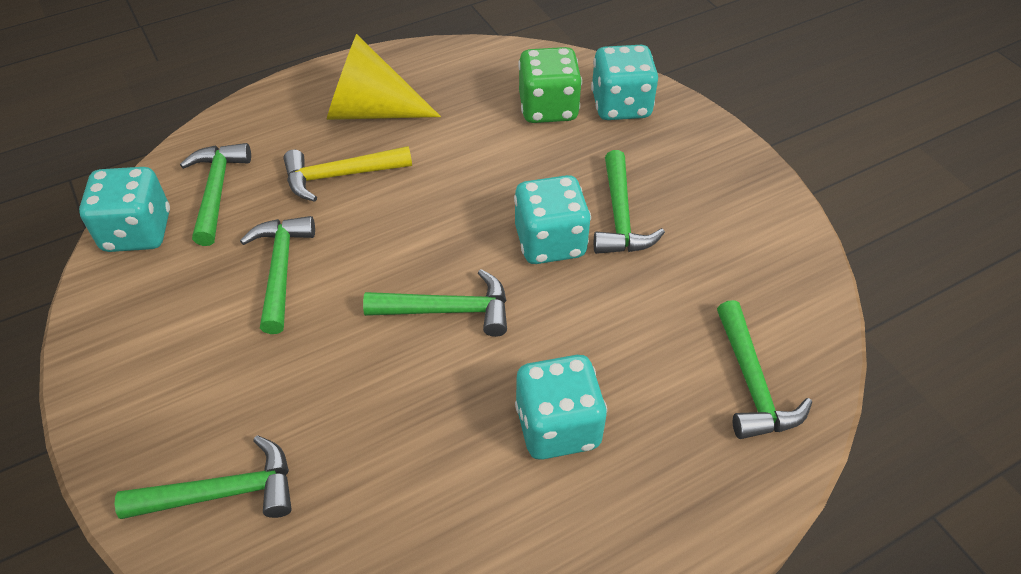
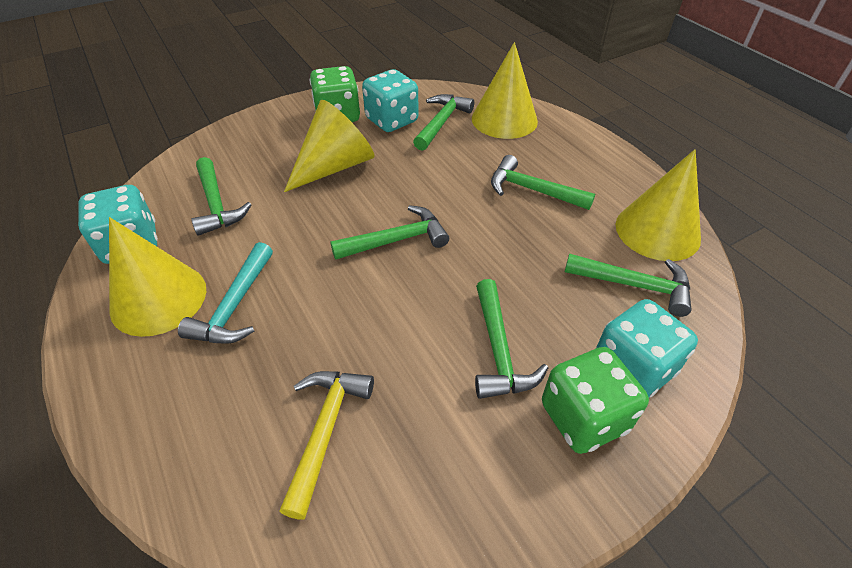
green dice: [518,47,582,123] = 1 -> [309,66,360,122] [542,347,649,454] = 2
turquoise dice: [79,167,170,252] [514,175,591,264] [515,355,607,460] [591,45,658,120] = 4 -> [78,185,158,264] [362,69,419,132] [596,299,698,397] = 3
turquoise hammer: none = 0 -> [178,242,273,344] = 1
yellow cone: [326,34,441,120] = 1 -> [109,217,206,337] [284,100,375,192] [472,42,538,139] [616,149,701,261] = 4

